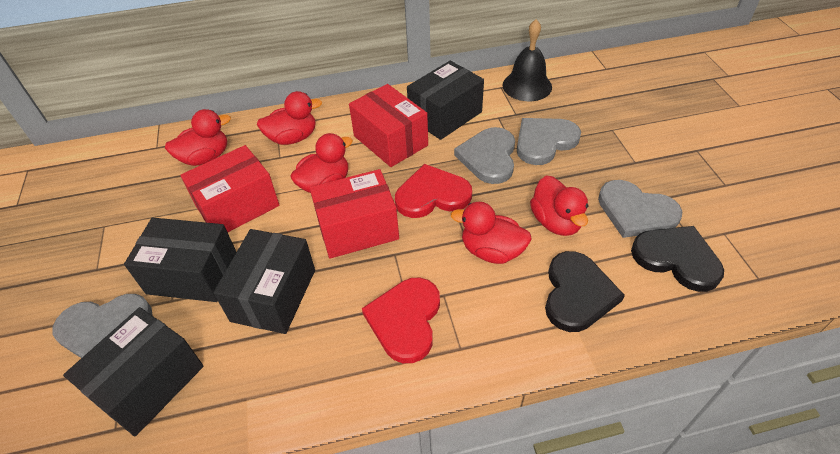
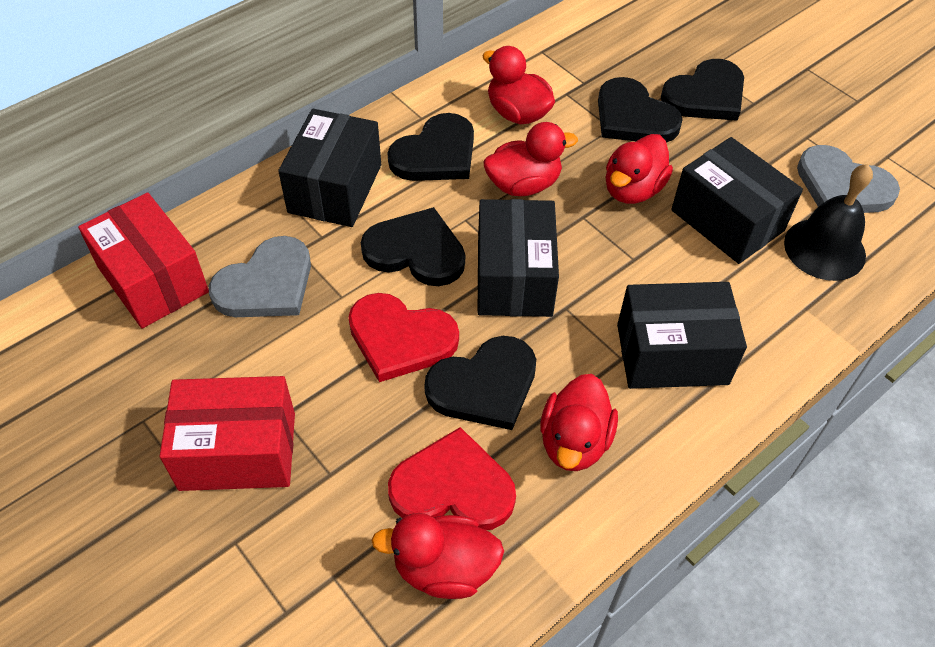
black heart: [545,251,625,332] [631,226,724,292] = 2 -> [361,207,465,286] [387,113,474,181] [424,336,536,430] [598,77,683,143] [661,59,744,121] = 5
grey heart: [52,294,152,358] [454,127,515,184] [517,118,581,165] [598,180,682,238] = 4 -> [209,236,311,317] [797,145,900,213] = 2
red box: [180,145,280,232] [310,169,399,259] [349,84,428,167] = 3 -> [78,192,209,328] [160,376,295,491] = 2

